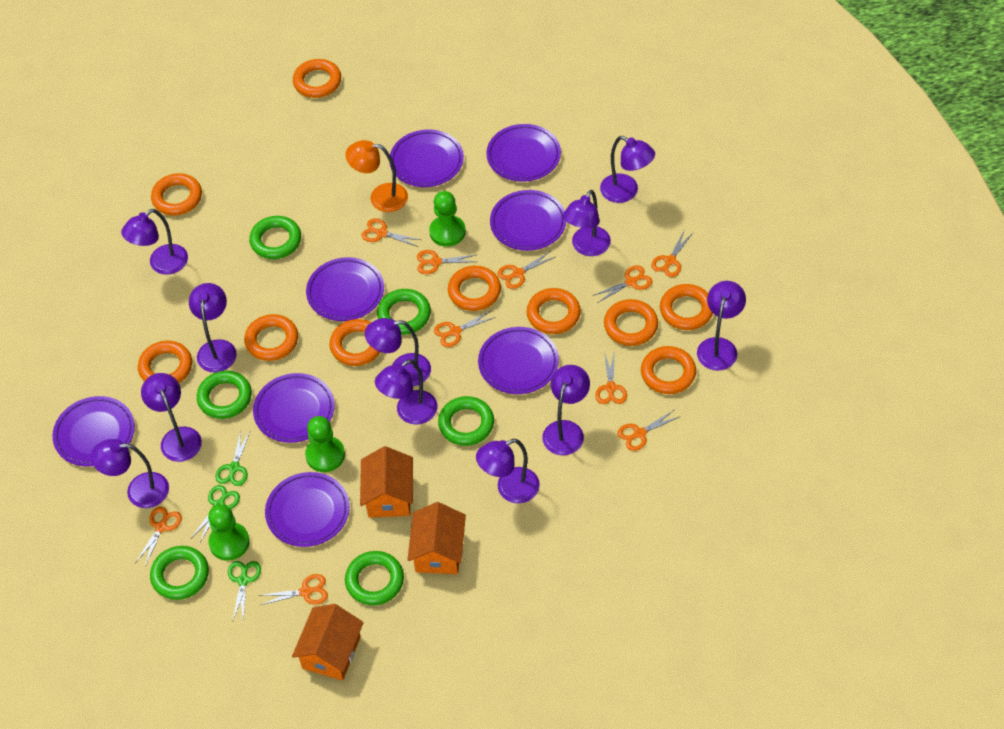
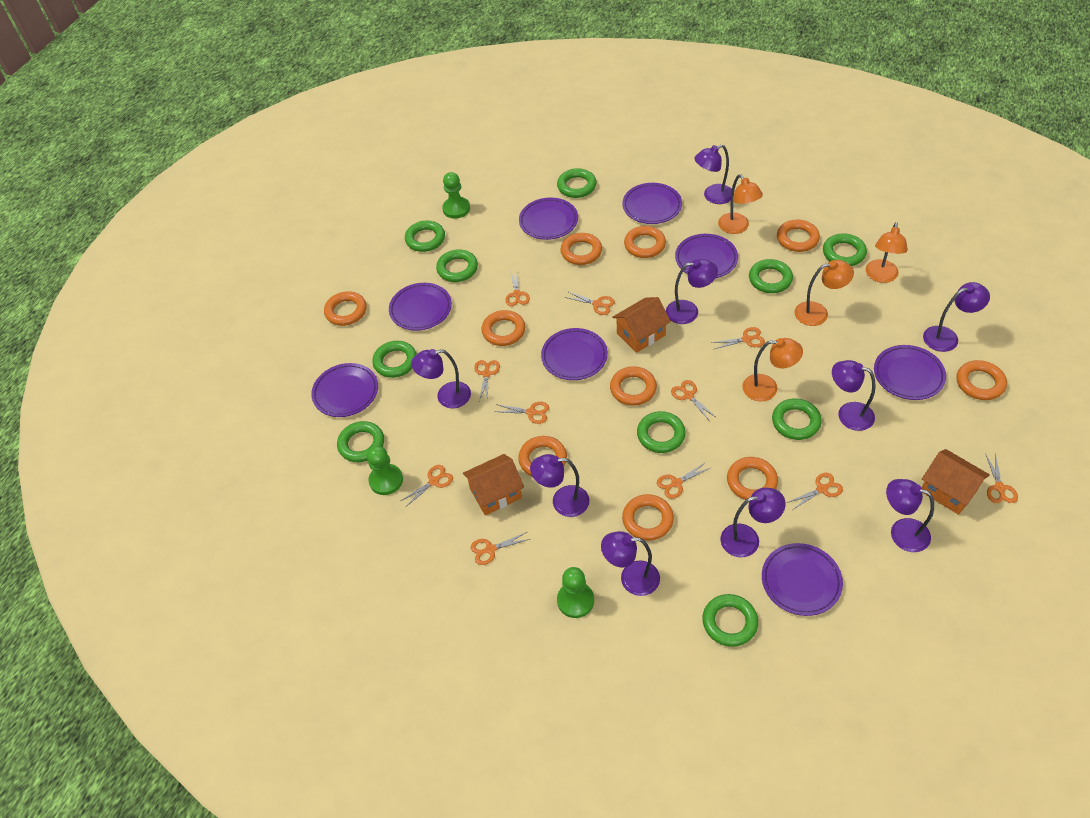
green ring: [150,546,209,600] [197,371,252,419] [249,216,301,259] [345,551,404,605] [377,289,431,335] [438,396,494,446] = 6 -> [337,421,384,462] [372,341,417,378] [405,221,445,252] [436,249,478,282] [557,168,596,198] [637,411,686,453] [702,594,758,647] [749,259,793,293] [772,399,822,440] [823,233,867,266] = 10
green scissors: [191,485,240,542] [215,430,251,486] [228,561,261,623] = 3 -> none = 0
orange lamp: [345,140,408,212] = 1 -> [718,174,763,234] [742,338,803,401] [794,260,854,326] [866,222,908,283] = 4
orange scissors: [136,507,182,566] [260,574,328,605] [361,218,421,247] [417,250,477,274] [434,311,496,347] [497,251,555,289] [592,265,652,302] [595,354,627,404] [617,410,679,451] [651,231,693,277] = 10 -> [401,465,453,507] [471,532,530,565] [474,360,500,402] [495,402,549,424] [505,270,530,306] [565,292,615,315] [657,462,712,499] [671,380,716,420] [711,327,765,349] [787,473,843,510] [986,454,1018,503] = 11
purple lamp: [91,439,169,508] [121,209,188,275] [141,373,202,462] [189,283,237,373] [365,318,431,386] [375,359,438,425] [476,439,540,503] [542,365,590,455] [563,190,611,256] [600,136,655,203] [697,281,746,371] = 11 -> [411,349,471,409] [530,454,589,517] [601,531,660,596] [666,259,718,324] [694,144,732,204] [720,488,786,558] [832,360,876,431] [886,479,934,552] [923,282,990,352] = 9

